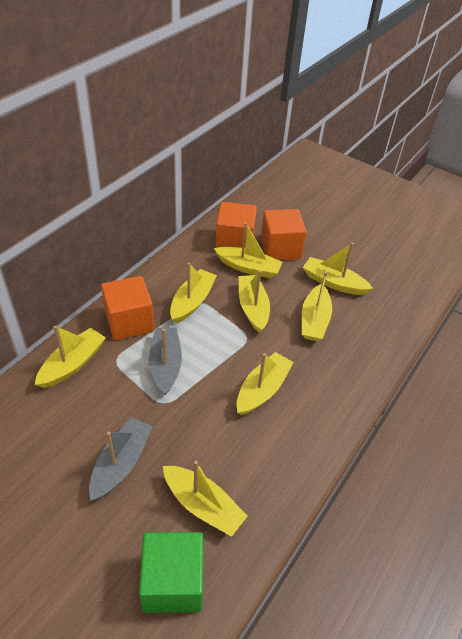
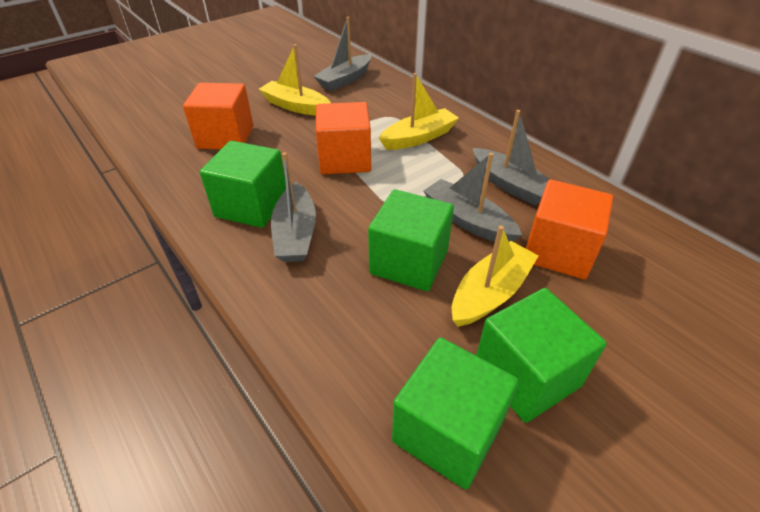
green cube: [139,532,203,613] = 1 -> [200,141,286,228] [368,189,454,291] [392,337,519,490] [476,288,607,423] = 4
grey boat: [89,417,153,501] [149,327,182,395] = 2 -> [271,152,316,262] [314,17,371,91] [423,153,522,242] [473,110,550,206] = 4
yellow boat: [35,326,106,388] [163,461,248,537] [170,263,217,323] [214,222,283,278] [237,352,294,415] [239,270,270,333] [302,271,332,341] [303,243,373,295] = 8 -> [259,44,331,116] [379,73,459,150] [452,226,539,327] = 3

